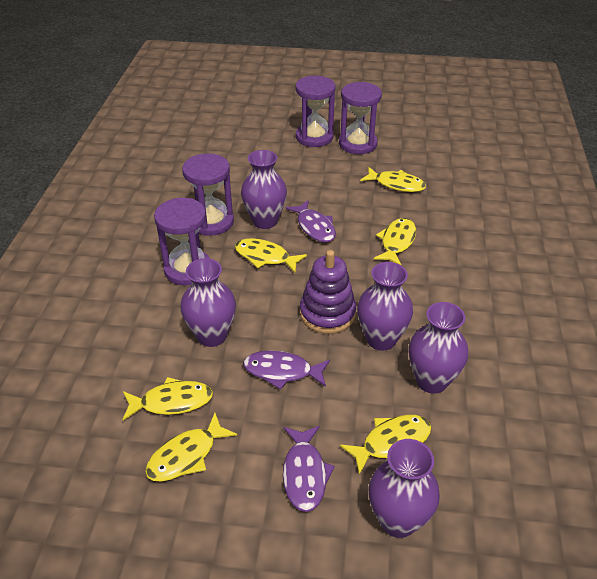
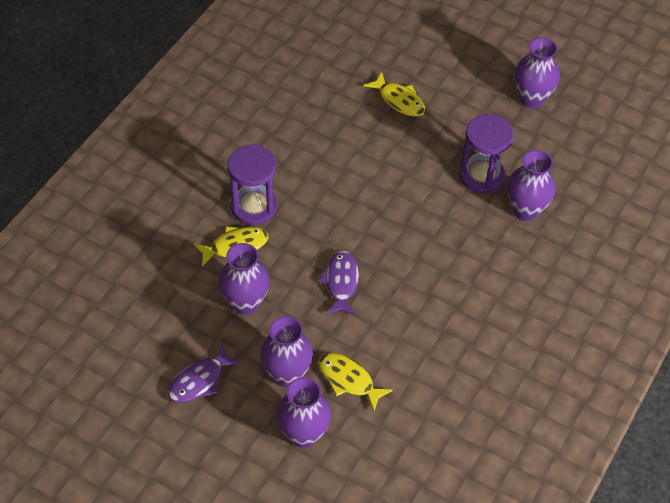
purple fish: [243,350,330,390] [283,426,335,512] [286,200,336,242] = 3 -> [168,344,242,403] [318,250,359,315] = 2
purple hourglass: [154,198,210,285] [182,154,234,236] [296,76,335,147] [339,82,382,154] = 4 -> [228,144,277,225] [459,114,514,194] = 2
purple stacking toy: [300,250,356,334] = 1 -> none = 0
yellow fish: [122,377,213,420] [145,413,237,482] [235,238,307,273] [340,415,431,475] [360,167,426,192] [374,218,416,265] = 6 -> [193,226,269,267] [319,353,393,411] [364,72,425,117] = 3

